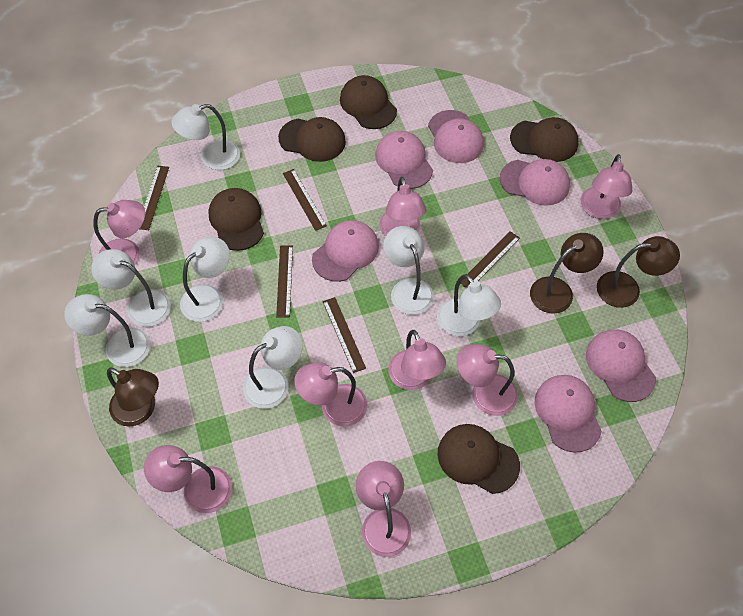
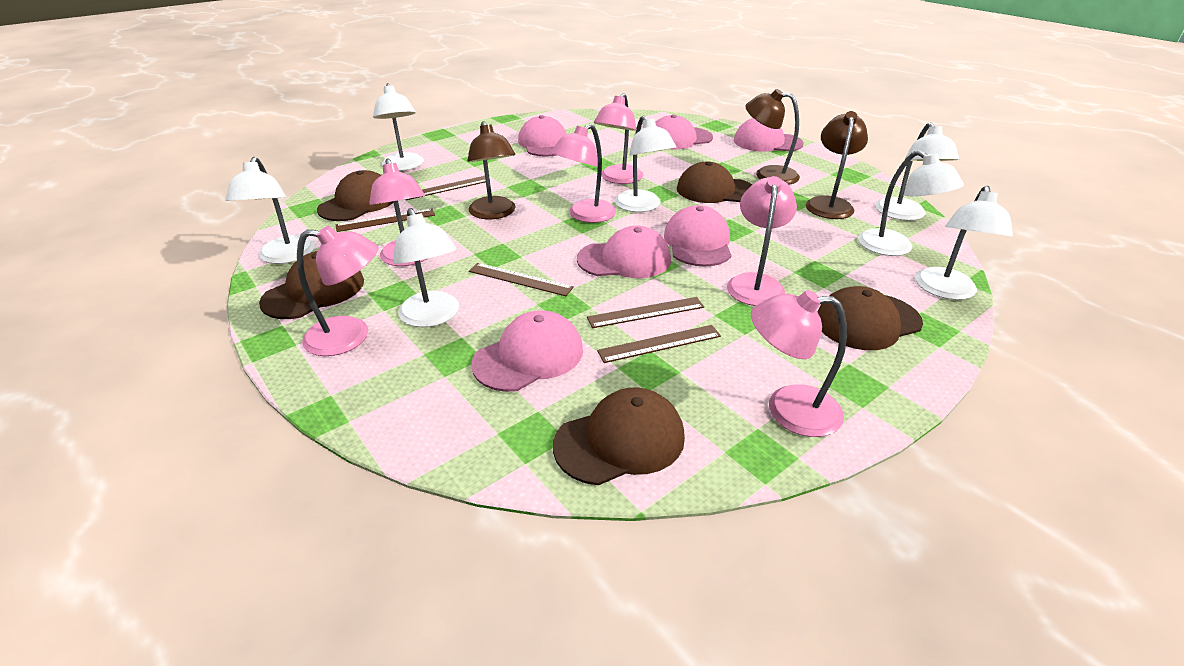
pink lamp: [93,200,145,265] [144,445,232,513] [294,362,368,426] [356,461,411,557] [379,177,426,236] [388,330,446,390] [456,344,518,416] [581,154,633,219] = 8 -> [297,226,378,356] [369,158,426,266] [551,124,616,223] [594,93,643,184] [727,176,797,306] [751,290,847,437] = 6

